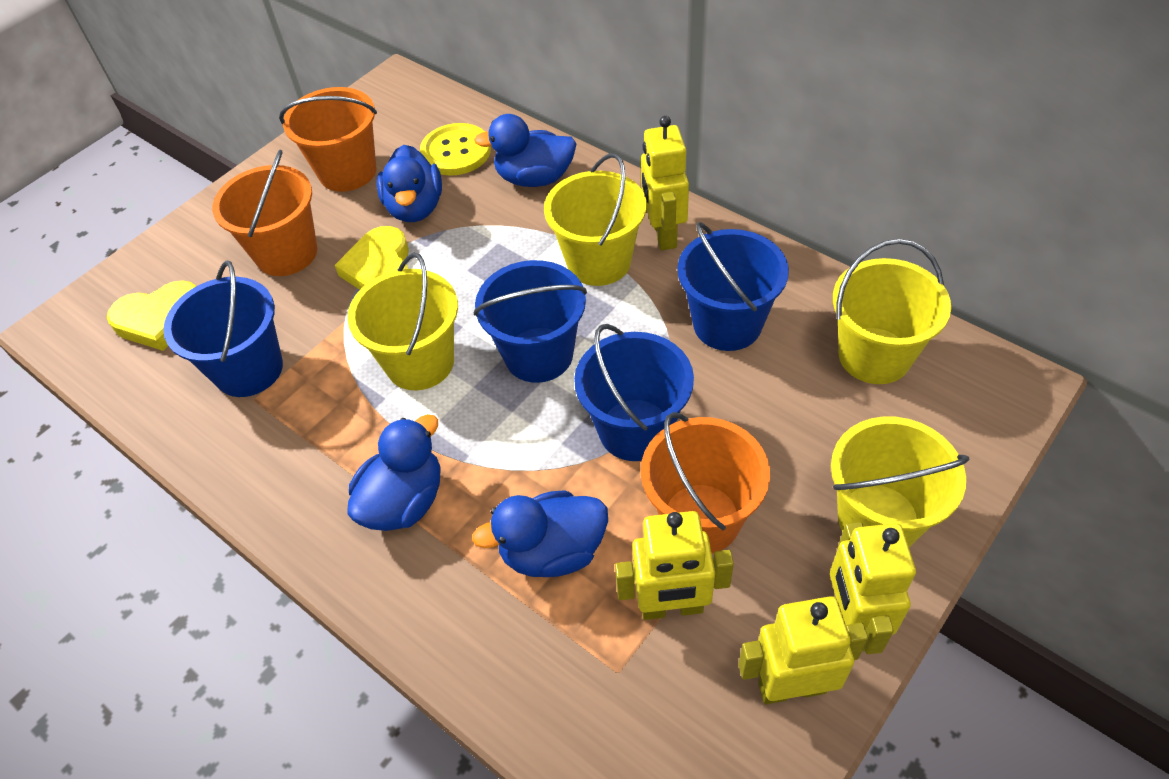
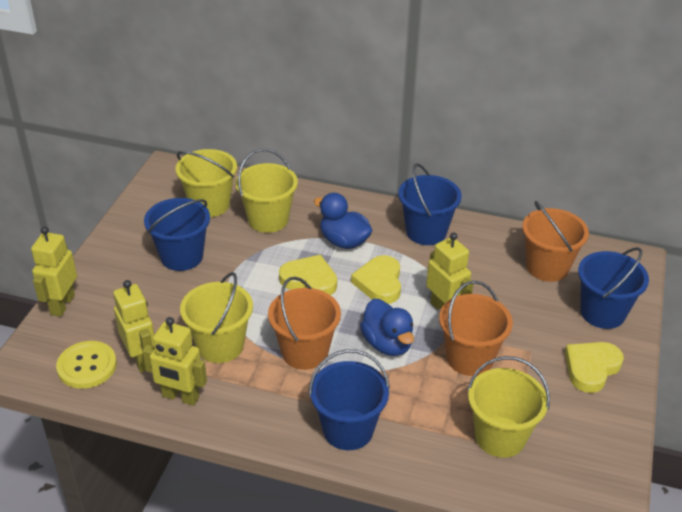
blue duck: [347,414,441,531] [377,145,442,222] [472,490,608,577] [474,114,576,187] = 4 -> [314,193,372,249] [360,299,414,356] = 2
yellow heart: [107,280,196,351] [335,226,409,290] = 2 -> [279,255,337,295] [351,255,401,304] [565,342,624,393] = 3

